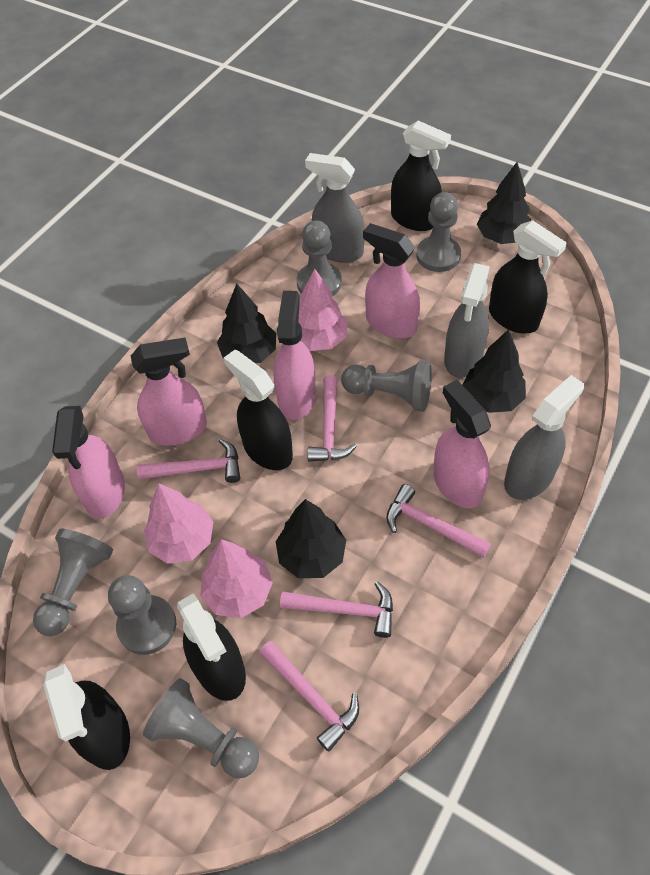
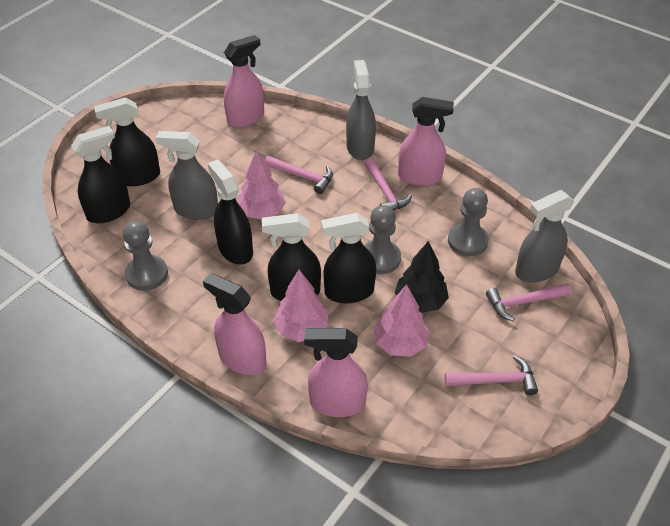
black tree: [217,283,276,363] [276,499,346,578] [463,329,526,413] [477,162,531,244] = 4 -> [395,241,449,313] = 1
grey pawn: [33,529,113,636] [108,575,176,655] [143,678,259,778] [297,220,342,296] [341,360,432,412] [416,192,461,272] = 6 -> [123,221,168,291] [364,205,401,274] [448,188,489,256] = 3
pink hammer: [137,439,240,483] [259,641,359,752] [280,581,393,638] [307,375,357,462] [386,484,491,558] = 5 -> [264,156,333,194] [364,158,412,211] [445,356,538,395] [486,284,571,321] = 4
pink spray bottle: [52,406,125,519] [131,337,207,445] [274,291,316,420] [363,223,420,338] [433,380,491,508] = 5 -> [203,273,266,375] [224,35,264,128] [304,328,368,417] [398,97,454,186] = 4

